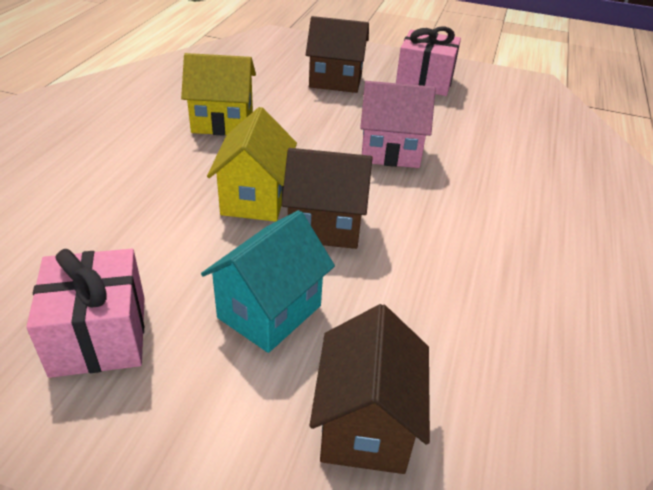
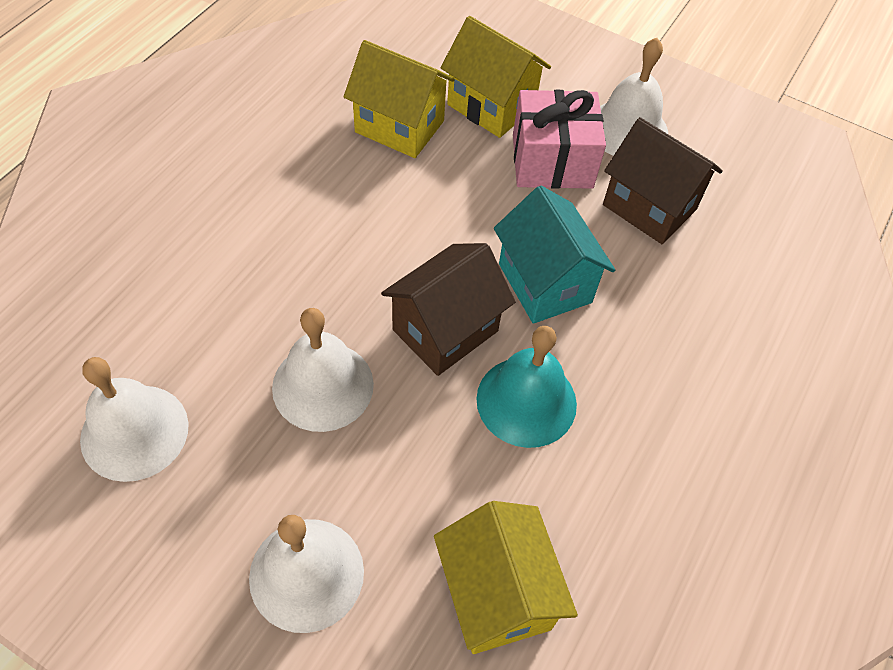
brown house: [282,148,373,249] [306,16,369,93] [309,304,430,474] = 3 -> [381,243,515,376] [603,117,723,244] = 2
pink gift: [26,249,145,378] [396,26,461,96] = 2 -> [513,90,606,189] = 1
pink house: [360,81,436,168] = 1 -> none = 0
turquoise bell: none = 0 -> [476,326,577,448] = 1
white bell: none = 0 -> [80,357,189,482] [249,515,364,633] [272,308,374,432] [600,38,668,156] = 4
yellow house: [181,53,256,136] [207,107,297,222] = 2 -> [344,40,455,158] [434,501,578,654] [441,16,551,138] = 3

